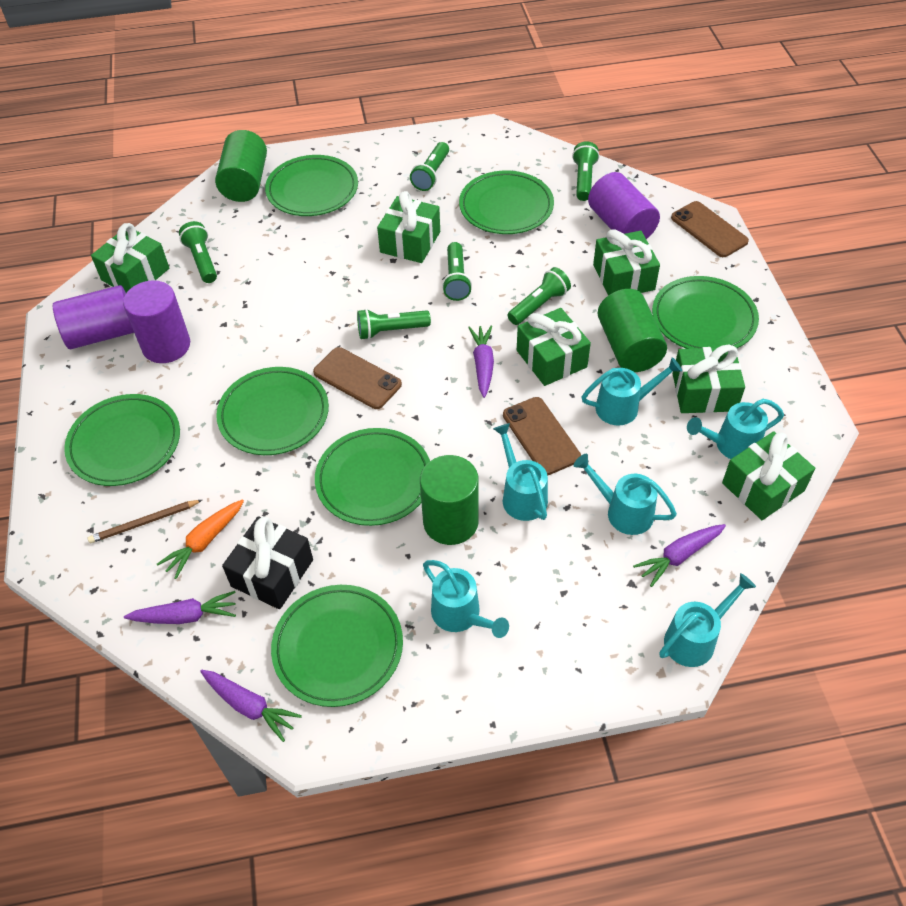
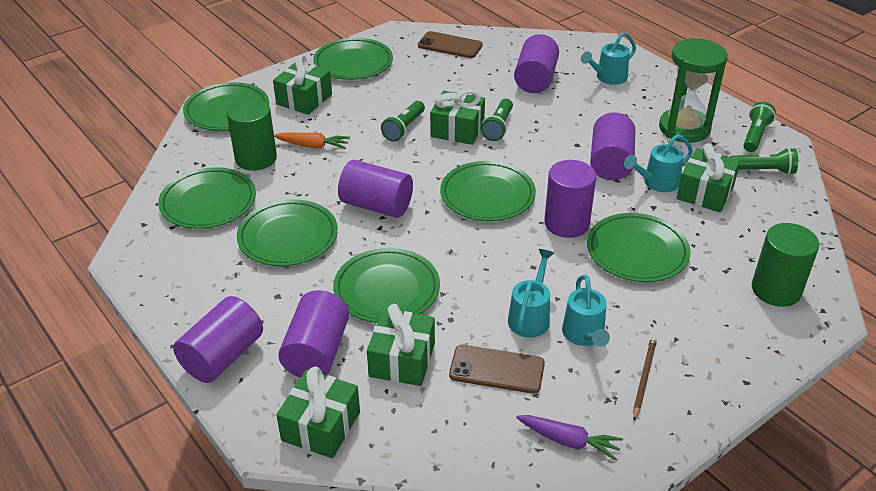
black gift: [222,516,313,609] = 1 -> none = 0
brown phone: [313,347,402,409] [503,397,581,475] [671,201,749,257] = 3 -> [418,31,483,58] [449,345,545,394] = 2
green cylinder: [215,130,267,202] [420,455,479,545] [597,289,667,372] = 3 -> [227,98,277,171] [752,223,819,307] = 2
green flashlight: [179,221,217,283] [357,309,431,340] [410,142,449,191] [442,242,472,301] [507,267,571,325] [572,141,599,201] = 6 -> [381,101,425,142] [481,99,513,141] [730,148,798,175] [744,102,776,152] = 4
green gift: [91,223,169,293] [377,191,440,263] [517,308,591,386] [593,229,660,296] [673,344,745,413] [722,431,815,520] = 6 -> [273,55,332,115] [276,367,360,458] [367,304,435,386] [430,89,485,145] [677,143,740,212] = 5
green hourglass: none = 0 -> [659,38,728,143] = 1
purple carrot: [124,591,236,624] [200,670,302,742] [468,326,494,398] [633,524,726,587] = 4 -> [516,415,623,461] = 1
purple cylinder: [53,285,134,349] [123,280,190,363] [588,172,660,239] = 3 -> [173,296,263,383] [278,290,349,378] [338,160,413,218] [514,34,559,93] [544,160,596,238] [590,112,635,180] = 6
turquoise watering can: [423,560,509,638] [493,423,548,521] [573,454,677,535] [582,357,682,426] [659,573,756,667] [687,399,784,459] = 6 -> [508,249,554,337] [562,275,610,347] [581,32,636,85] [624,134,693,192] = 4

